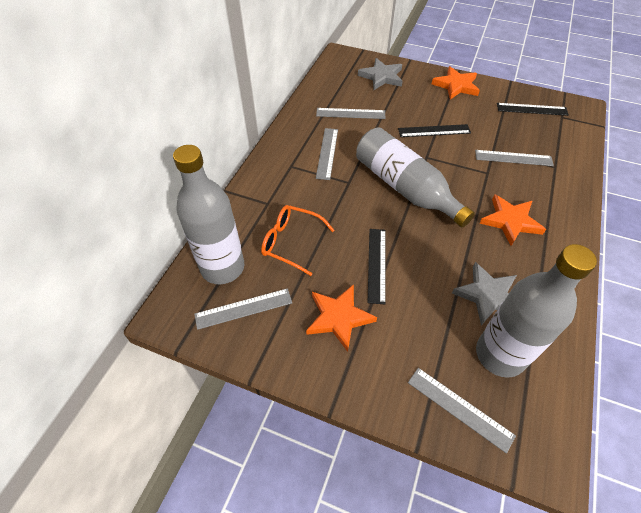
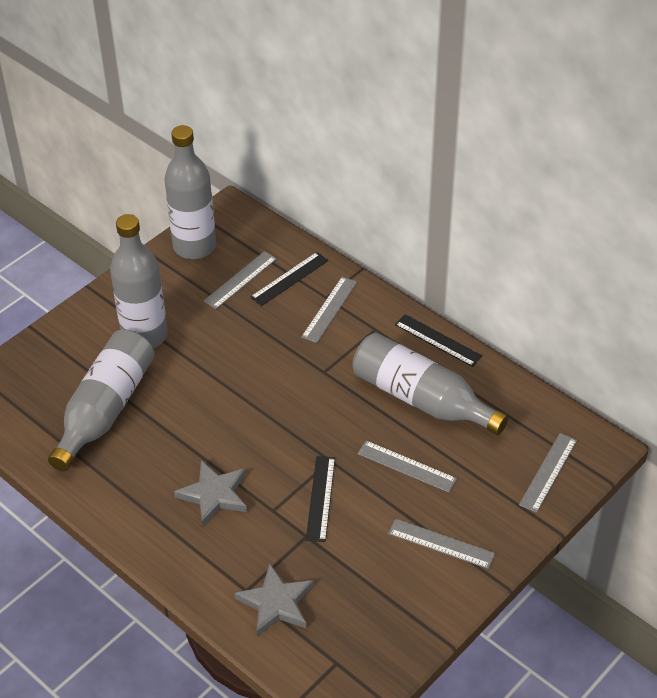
grey bottle: [173,145,244,284] [356,127,475,228] [476,244,597,378] = 3 -> [48,330,155,471] [110,214,168,348] [164,125,216,259] [352,333,508,435] = 4
orange glasses: [261,205,334,276] = 1 -> none = 0
orange star: [306,284,377,352] [432,66,480,99] [479,194,546,246] = 3 -> none = 0

